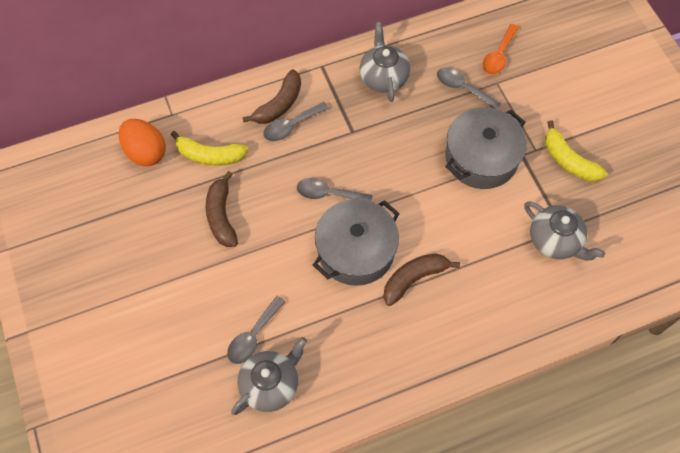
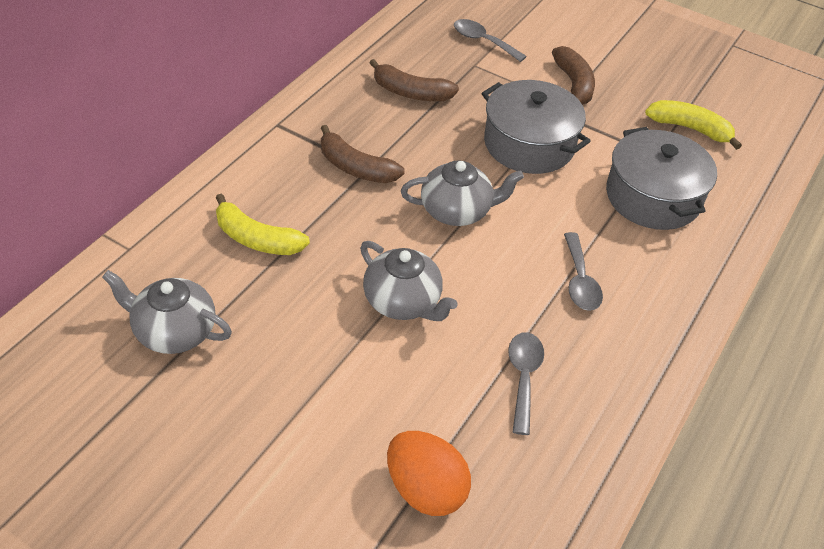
grey spoon: [227,296,286,364] [263,102,329,141] [297,178,373,201] [437,67,501,109] = 4 -> [454,19,527,62] [508,332,544,435] [564,232,603,311] = 3
orange spoon: [483,24,519,75] = 1 -> none = 0

